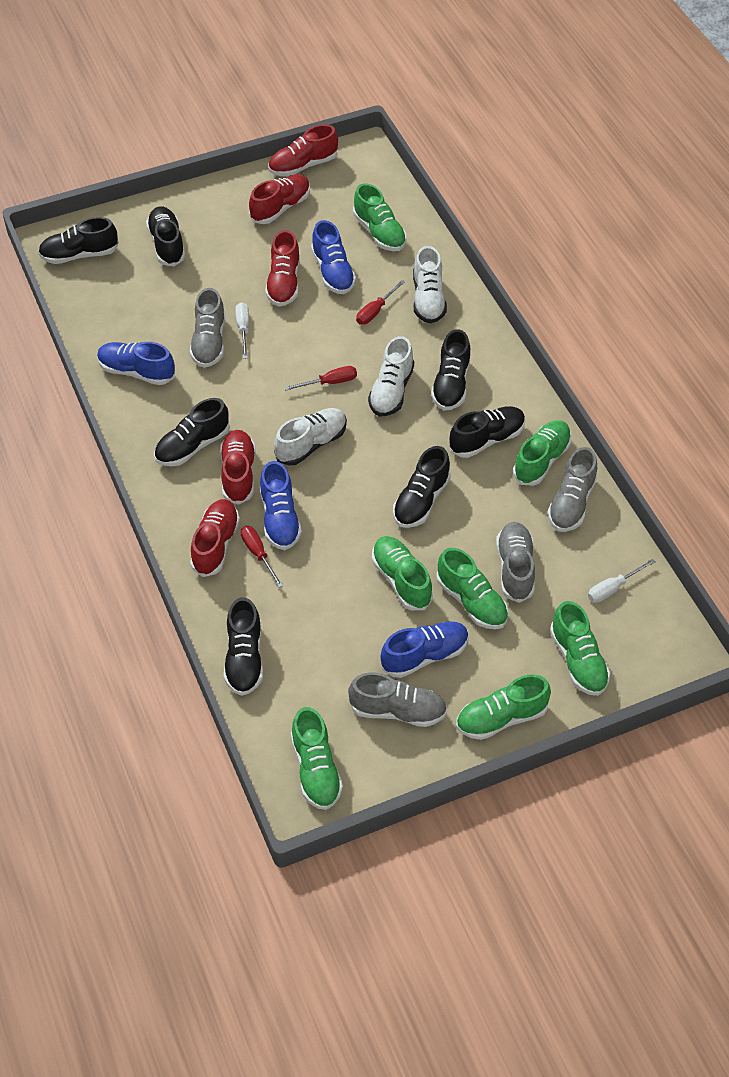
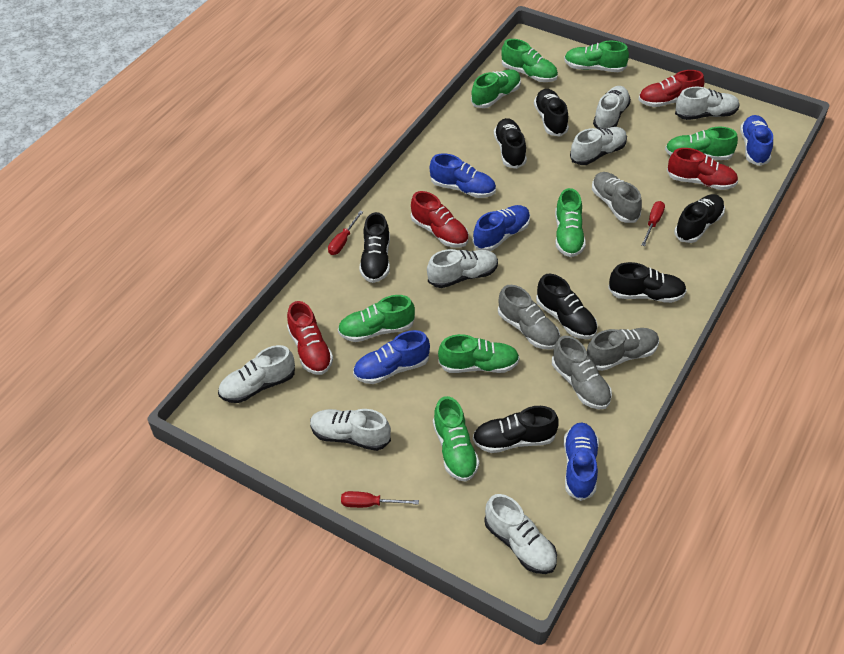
blue shoe: [97,342,175,385] [260,461,302,550] [311,220,356,294] [381,622,469,678] = 4 -> [353,330,430,384] [430,153,496,198] [473,205,530,251] [564,422,599,501] [740,115,773,166] = 5
green shoe: [291,707,343,810] [353,183,406,251] [372,536,433,610] [436,548,508,629] [456,675,551,740] [513,420,572,486] [550,601,610,696] = 7 -> [338,295,415,342] [433,396,479,482] [438,334,520,373] [471,69,521,108] [501,39,558,82] [555,188,586,257] [564,41,629,72] [665,127,738,160] = 8
red shoe: [190,499,240,577] [220,430,256,505] [249,174,310,224] [265,230,300,307] [268,124,338,177] = 5 -> [287,301,333,375] [411,191,469,247] [638,70,705,107] [667,148,738,190] = 4
white screwdriver: [235,302,249,359] [588,559,656,603] = 2 -> none = 0
white shoe: [274,408,347,466] [368,336,414,416] [413,246,447,323] = 3 -> [218,345,295,403] [310,409,391,451] [427,249,498,288] [484,494,557,574] [570,127,627,165] [593,86,631,129] [675,87,740,120] = 7

